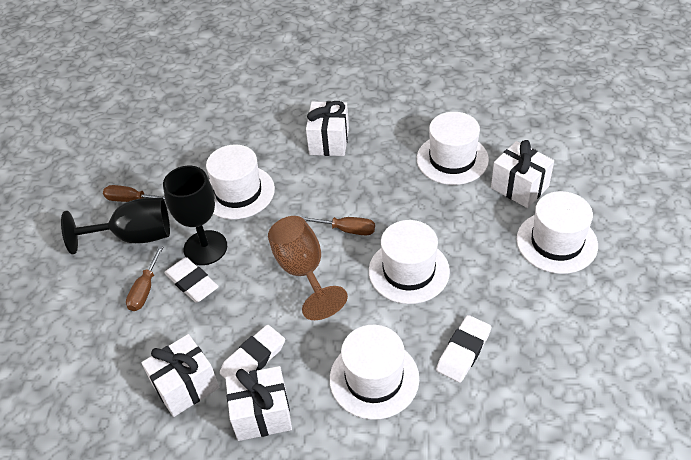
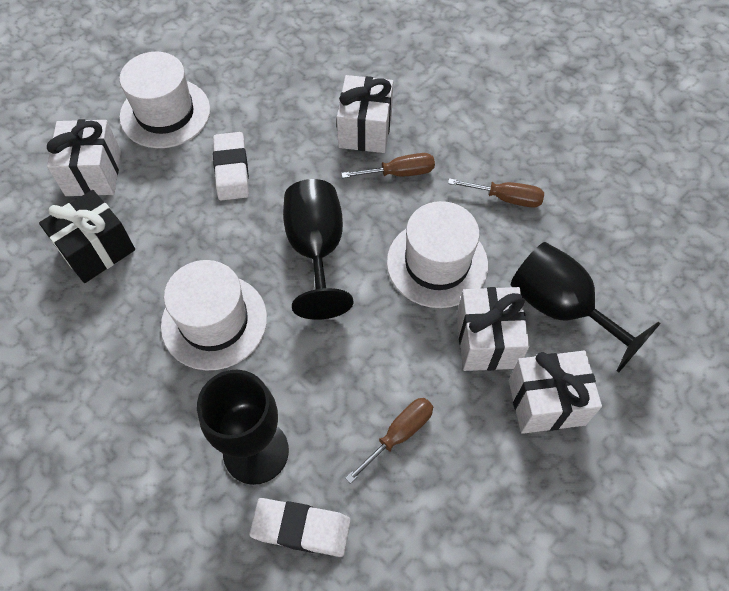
black gift: none = 0 -> [39,190,135,283] = 1
black goblet: [61,197,170,254] [163,166,227,265] = 2 -> [197,370,289,485] [283,179,353,320] [511,242,661,373] = 3
brown goblet: [268,216,348,320] = 1 -> none = 0
white eraser: [164,257,219,303] [220,325,285,378] [436,315,491,383] = 3 -> [213,132,249,201] [249,498,351,557] = 2
white hat: [206,145,275,219] [330,325,419,420] [369,220,450,304] [417,112,489,185] [517,191,598,274] = 5 -> [119,52,210,148] [161,260,267,370] [387,201,488,308] = 3

